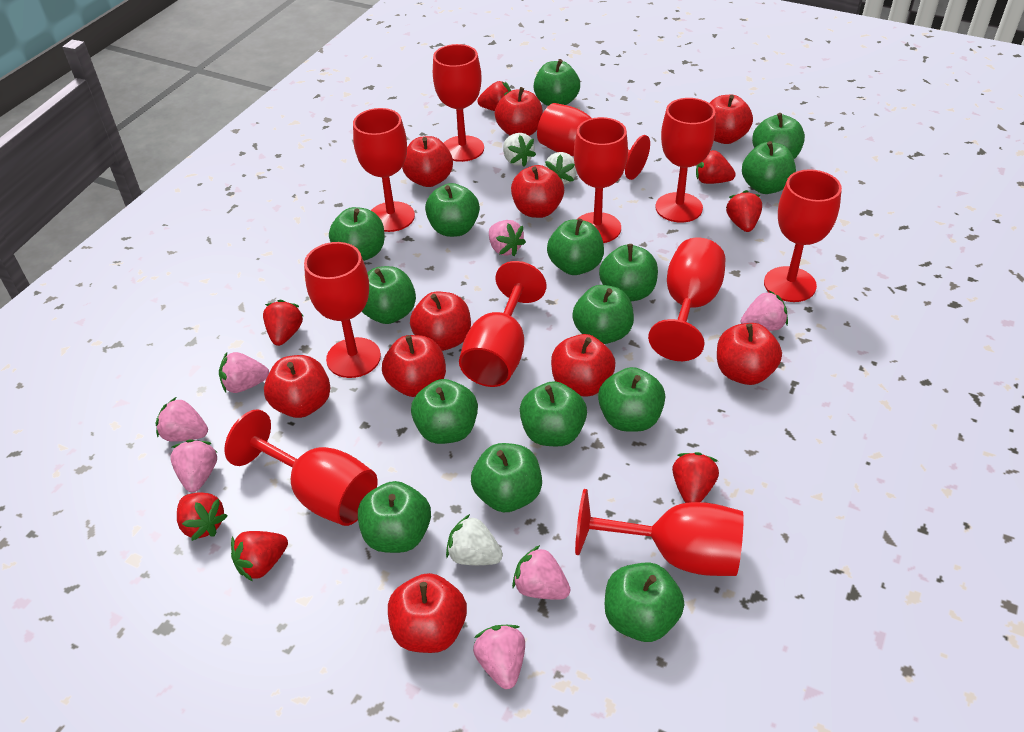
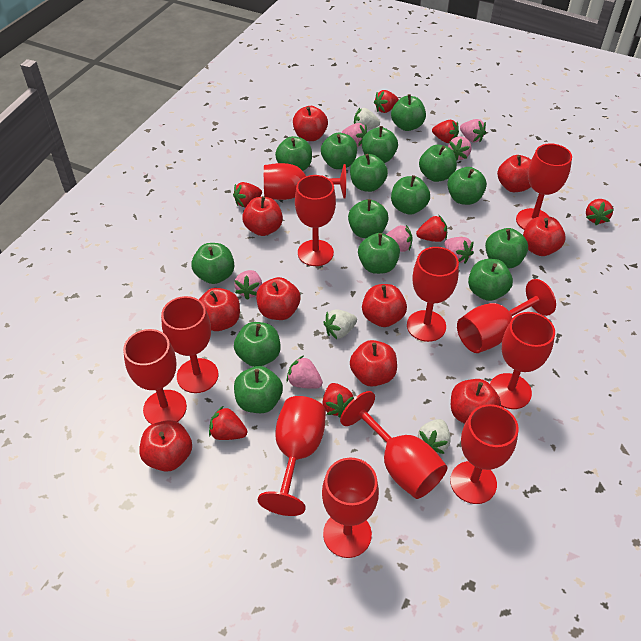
red goblet: [224,409,377,526] [304,242,381,378] [353,108,415,232] [433,44,484,162] [459,261,546,387] [537,103,650,180] [574,117,628,243] [575,489,743,576] [648,238,726,361] [655,98,716,223] [764,169,842,302] = 11 -> [123,329,187,424] [161,296,218,393] [258,396,326,516] [264,163,346,200] [295,175,336,266] [322,457,379,558] [340,391,448,499] [407,247,459,342] [450,404,518,504] [457,279,556,353] [490,312,555,409] [516,143,572,230] = 12

